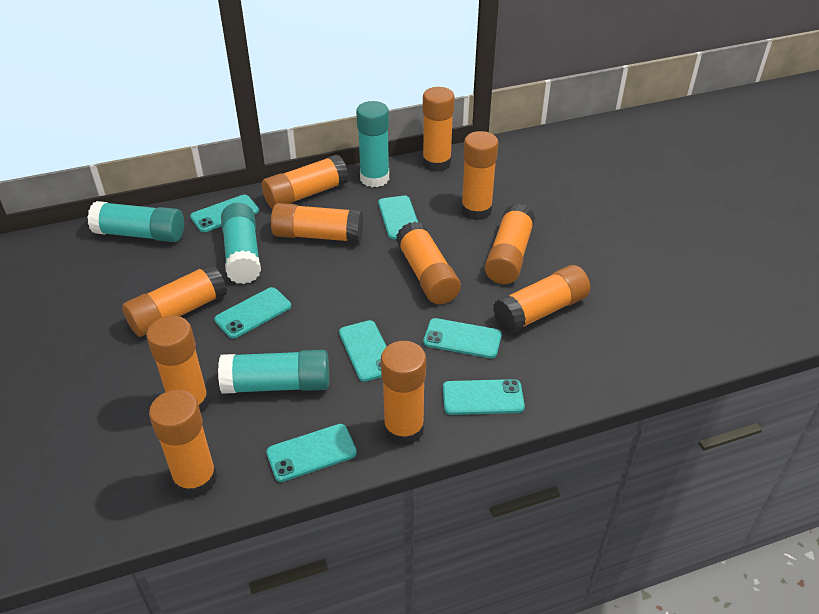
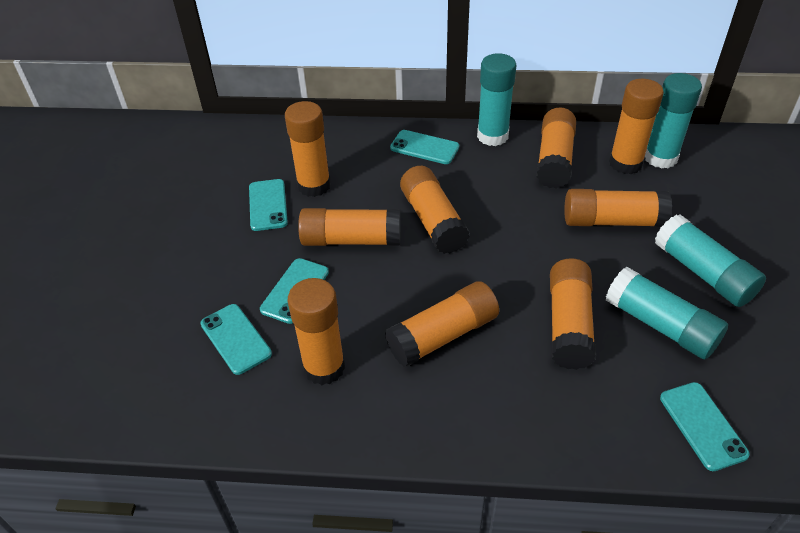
orange glue stick: [122,263,227,337] [146,316,209,413] [149,390,217,498] [262,154,349,209] [271,203,363,243] [381,341,426,446] [396,221,461,304] [422,87,455,172] [461,131,498,220] [485,203,535,284] [493,265,590,334] = 11 -> [285,101,331,197] [288,278,345,385] [298,208,401,246] [385,281,499,367] [400,166,470,254] [536,107,576,188] [550,258,596,370] [564,189,672,227] [609,79,664,174] = 9
turquoise phone: [190,195,259,232] [214,287,291,338] [266,424,357,482] [339,320,387,382] [378,196,418,239] [423,318,502,358] [443,379,525,415] = 7 -> [200,304,272,375] [249,179,288,231] [260,258,329,324] [390,130,459,164] [660,382,750,471] = 5

